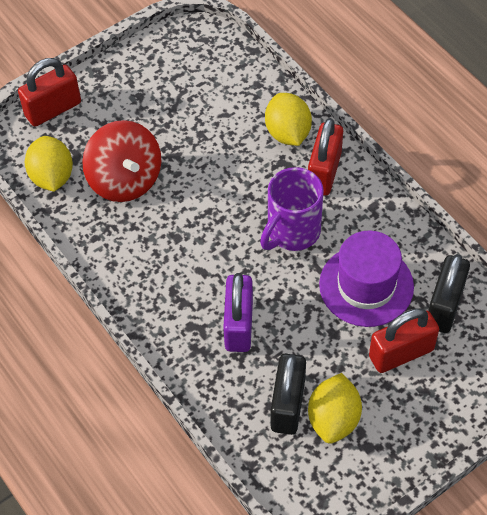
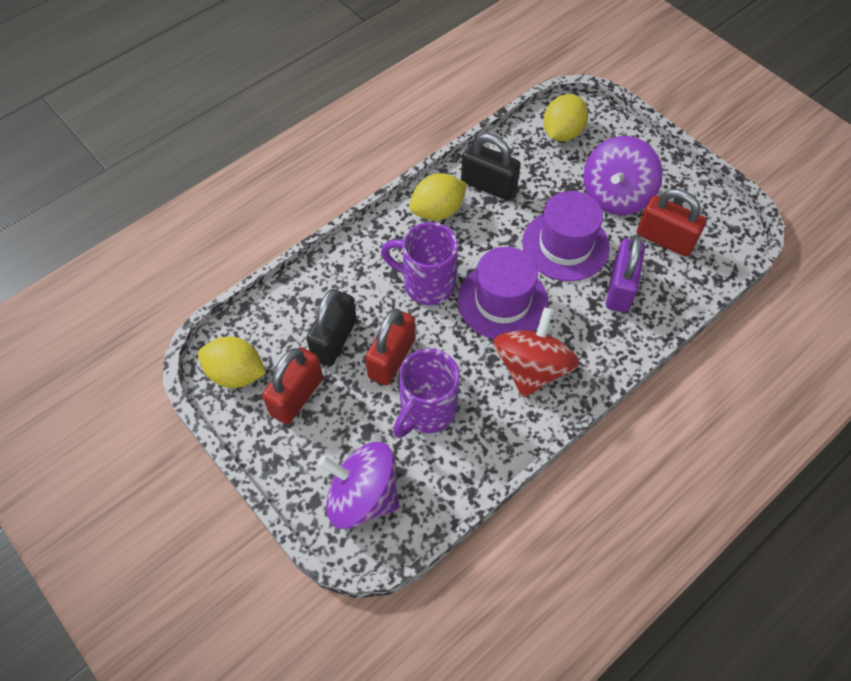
purple hat: [319,231,414,327] = 1 -> [458,247,548,339] [523,191,610,281] = 2
purple mug: [260,167,324,251] = 1 -> [381,222,458,305] [393,348,460,438] = 2
purple spinning top: none = 0 -> [318,442,399,529] [584,136,663,215] = 2

